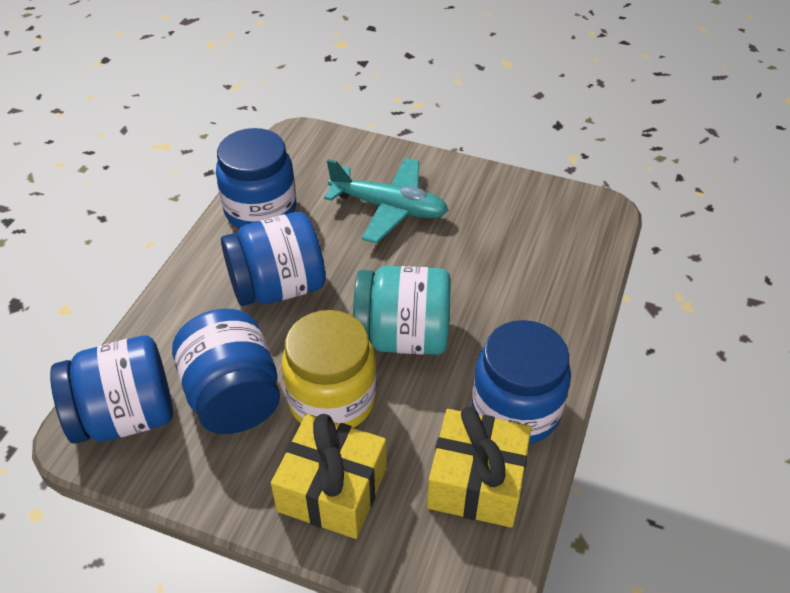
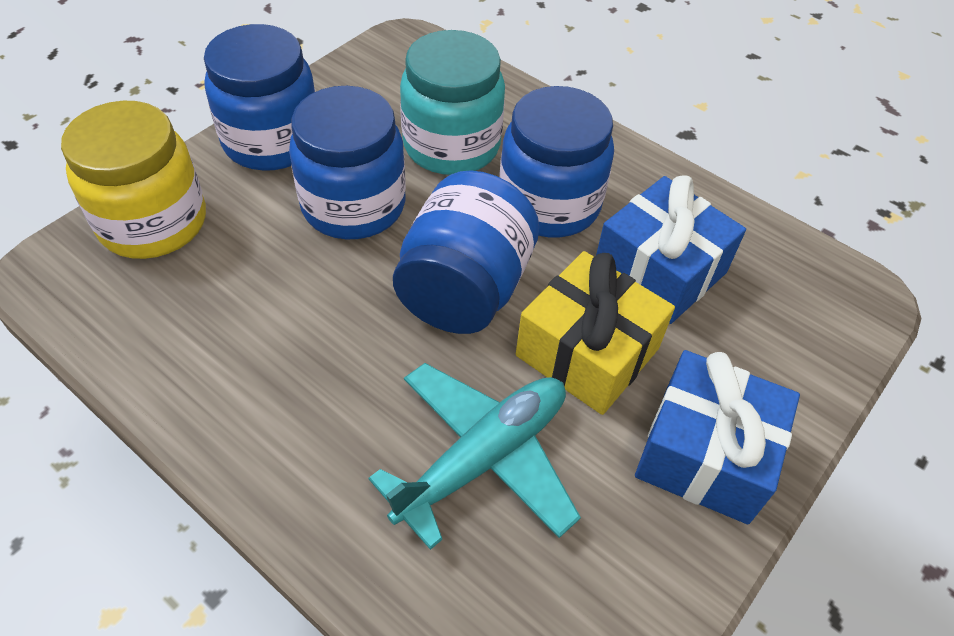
blue gift: none = 0 -> [596,175,746,324] [635,350,800,524] = 2
blue jar: [50,336,173,444] [172,309,280,434] [216,128,296,228] [221,212,325,306] [472,320,571,444] = 5 -> [204,24,316,171] [289,86,406,239] [393,171,539,334] [499,86,614,237] = 4
yellow gift: [271,414,387,539] [427,407,531,528] = 2 -> [516,251,675,415] = 1

